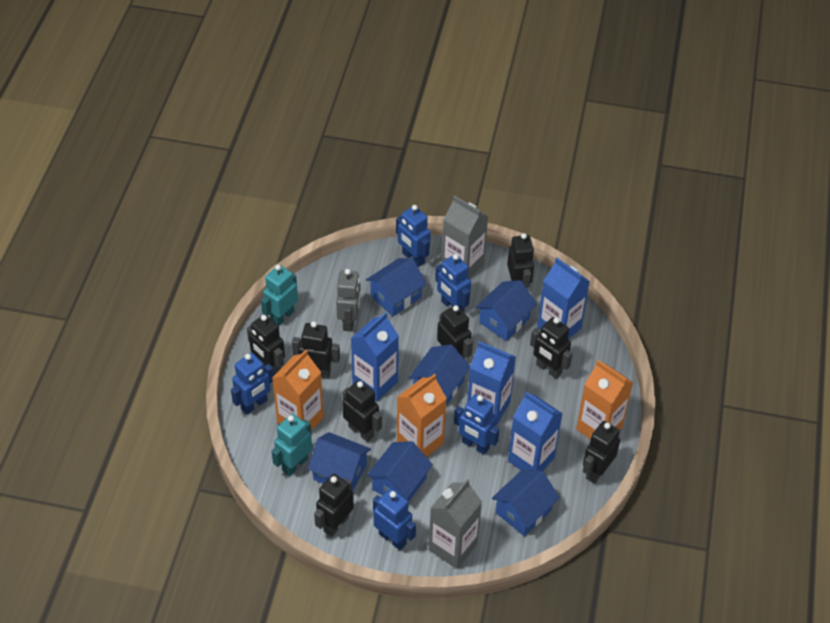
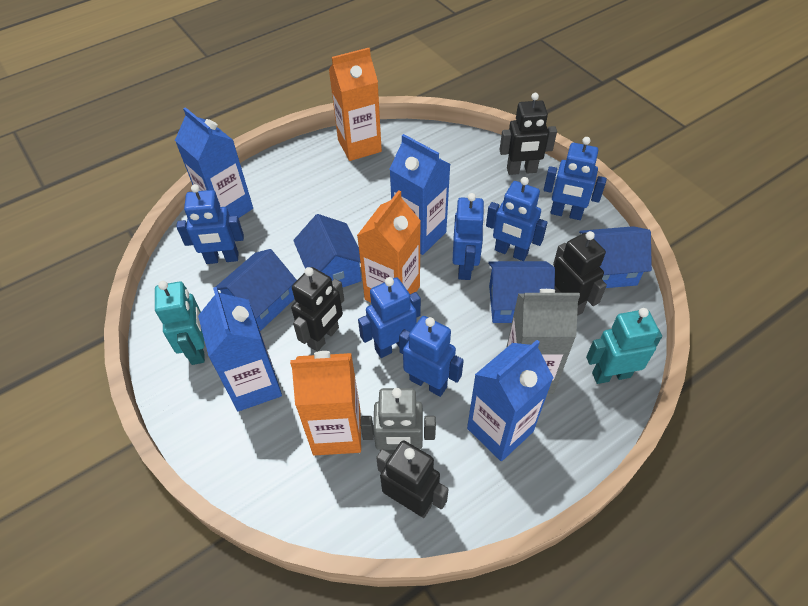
black robot: [247,314,285,375] [292,321,340,379] [314,474,354,537] [342,380,382,442] [437,305,473,359] [507,233,534,288] [530,317,573,379] [583,421,620,484] = 8 -> [291,267,344,352] [376,440,449,518] [500,93,557,175] [553,231,607,316] = 4
blue house: [308,432,371,492] [366,258,427,316] [367,441,433,502] [408,344,470,406] [475,280,537,341] [492,469,560,536] = 6 -> [213,249,297,331] [293,214,361,288] [488,261,555,323] [579,226,652,288] = 4
blue robot: [231,353,274,415] [373,488,416,550] [396,205,431,267] [435,254,471,312] [454,394,500,455] = 5 -> [176,184,244,264] [358,277,421,358] [399,316,464,397] [453,193,485,280] [486,177,548,261] [544,137,607,220] = 6
grey carton: [429,479,482,569] [442,196,488,279] = 2 -> [506,289,580,394] = 1

